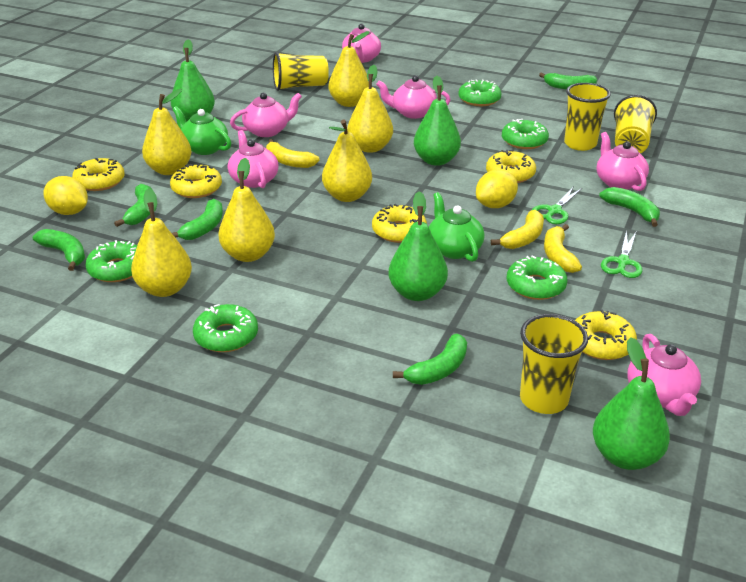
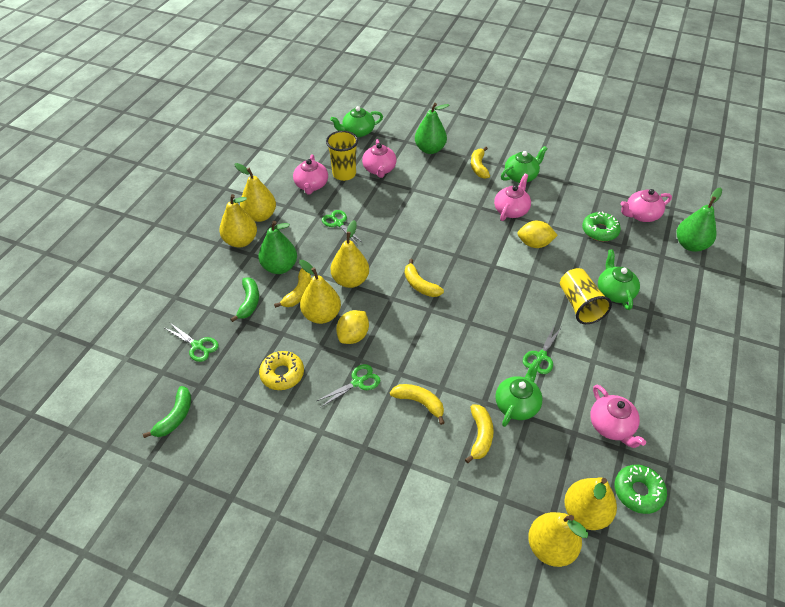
green banana: [33,229,85,271] [114,184,152,227] [172,199,223,240] [393,334,467,385] [539,72,597,90] [599,187,660,227] = 6 -> [143,386,191,438] [231,278,259,322] = 2
green donut: [85,240,137,282] [193,304,258,352] [458,79,502,106] [502,119,549,149] [507,255,567,300] = 5 -> [582,212,621,241] [615,465,667,514] = 2
green pear: [171,39,215,122] [389,191,448,301] [414,76,461,166] [593,337,670,470] = 4 -> [258,221,297,274] [415,103,449,154] [677,188,722,252] = 3
green scissors: [532,188,582,224] [601,230,642,278] = 2 -> [165,323,219,362] [317,364,380,408] [322,210,363,244] [523,326,561,374] = 4
green teapot: [172,106,231,155] [429,192,485,262] = 2 -> [330,106,383,137] [495,359,543,427] [501,146,548,183] [598,249,640,310] = 4
pink teapot: [228,130,279,188] [230,92,302,137] [342,24,381,63] [376,75,450,119] [597,132,649,191] [628,334,701,416] = 6 -> [293,154,328,194] [362,139,396,178] [494,174,531,221] [590,385,646,448] [621,189,672,222] = 5
yellow banana: [266,139,320,168] [491,210,544,249] [544,224,582,273] = 3 -> [274,268,311,308] [390,384,445,425] [405,259,444,297] [465,404,494,463] [471,147,490,179] = 5
yellow cup: [273,52,329,91] [520,314,588,414] [564,83,611,151] [614,95,657,153] = 4 -> [326,131,358,181] [560,268,612,324] = 2
yellow donut: [72,158,125,191] [170,164,222,198] [372,204,427,243] [486,150,536,183] [575,309,637,360] = 5 -> [259,351,304,390] = 1

